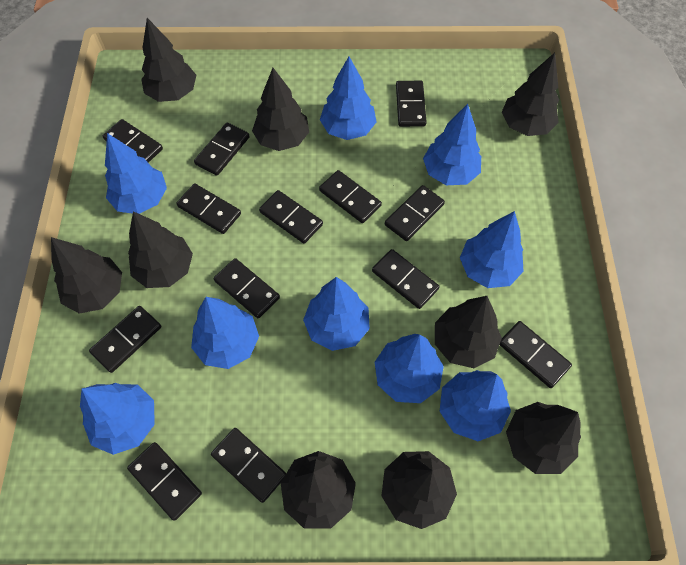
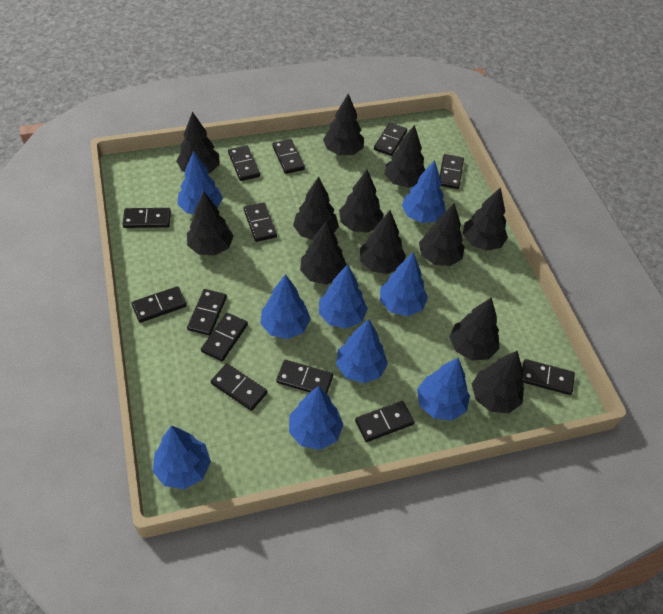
black tree: [51,237,122,314] [128,211,193,288] [141,18,196,102] [252,68,309,151] [281,451,356,529] [381,451,457,529] [435,296,502,368] [502,53,559,136] [506,402,581,474] = 9 -> [176,112,220,173] [187,192,234,256] [293,176,339,240] [300,220,347,285] [323,94,364,155] [339,170,384,233] [360,210,406,274] [385,125,425,188] [419,203,465,266] [450,297,500,361] [463,187,508,251] [472,350,524,413] = 12

